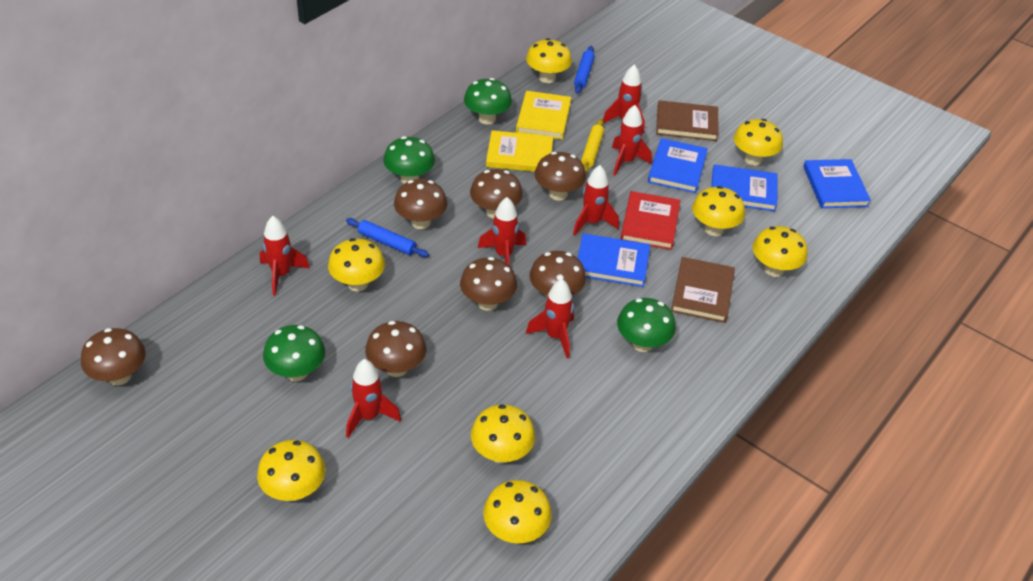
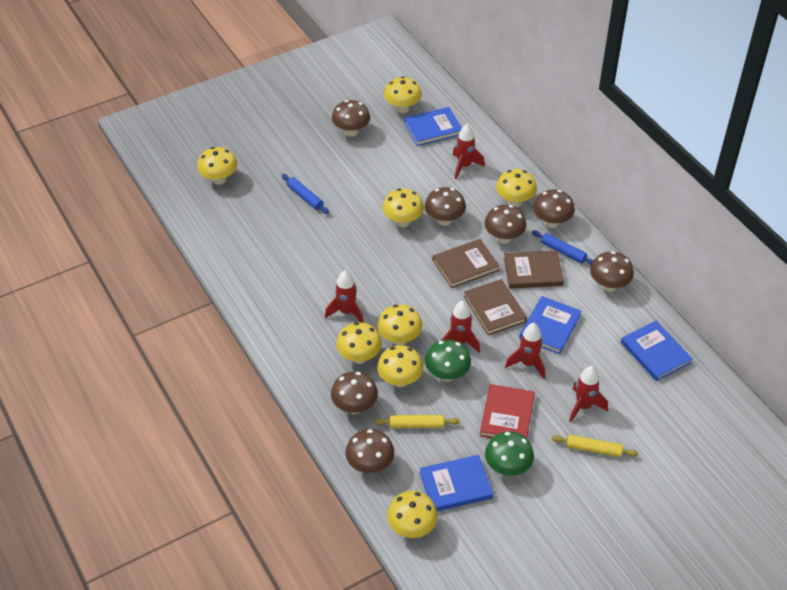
brown book: [656,100,719,141] [671,257,735,323] = 2 -> [433,239,500,288] [464,279,527,335] [504,250,564,289] = 3
green mushroom: [263,325,325,381] [384,136,435,184] [464,78,512,124] [617,298,676,352] = 4 -> [425,340,471,382] [485,431,534,476] = 2
red rocket: [260,216,310,296] [346,359,401,438] [478,197,526,265] [526,279,574,358] [573,165,619,236] [603,64,645,134] [612,105,652,176] = 7 -> [325,271,364,323] [442,301,480,353] [453,124,485,179] [505,323,545,379] [569,366,608,422] = 5
yellow book: [486,130,553,172] [516,91,571,139] = 2 -> none = 0
yellow rolling pin: [581,119,604,173] = 1 -> [375,415,459,428] [552,435,638,457] = 2

